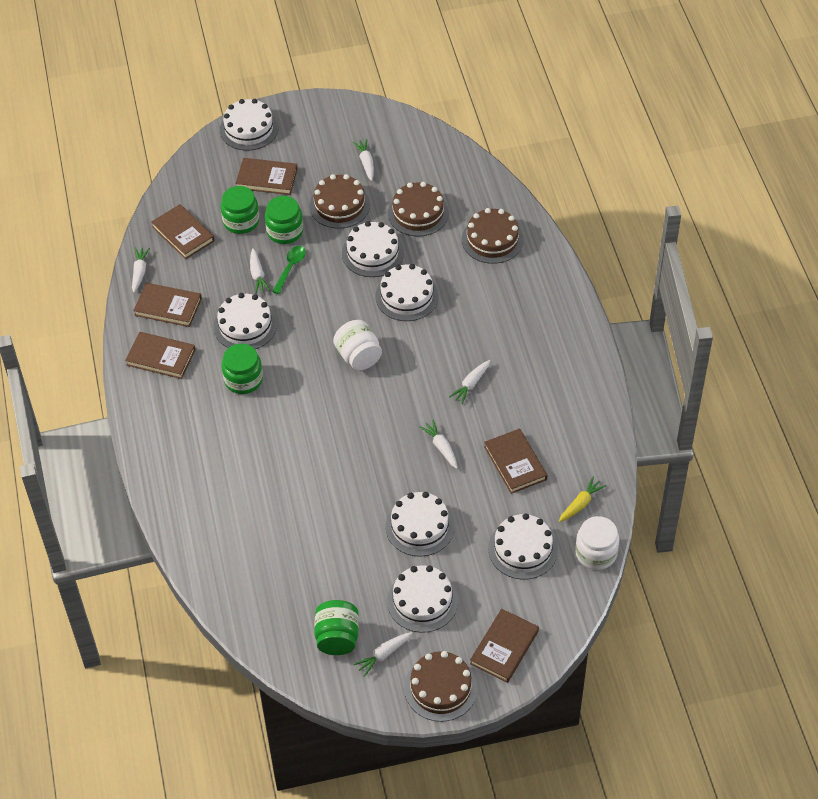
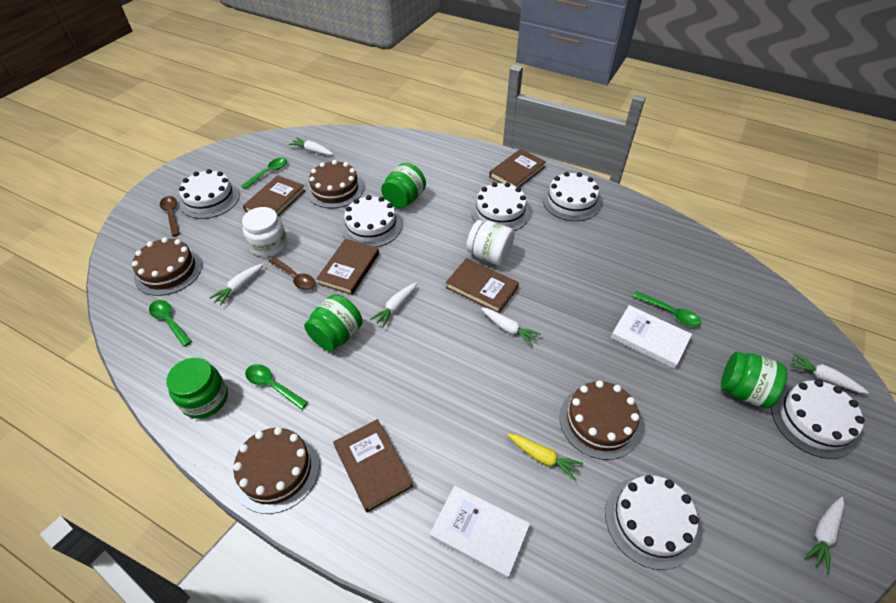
brown book: [125,332,195,379] [133,283,202,327] [151,204,215,259] [235,158,298,195] [470,609,539,683] [484,428,547,494] = 6 -> [243,175,305,216] [316,239,379,295] [333,419,413,512] [446,258,519,313] [489,149,546,188] = 5
brown spoon: none = 0 -> [160,196,180,236] [268,257,316,290] = 2
green spoon: [272,246,306,294] = 1 -> [149,300,192,347] [241,158,287,189] [245,364,308,410] [633,291,701,327] = 4
white book: none = 0 -> [430,486,530,579] [611,305,692,369] = 2
white cake: [213,293,277,349] [220,99,278,151] [342,221,404,277] [375,264,439,321] [385,492,455,557] [387,565,458,633] [488,513,558,580] = 7 -> [179,169,239,219] [341,195,402,247] [471,182,530,231] [543,172,601,221] [605,475,699,570] [771,380,865,459] = 6

